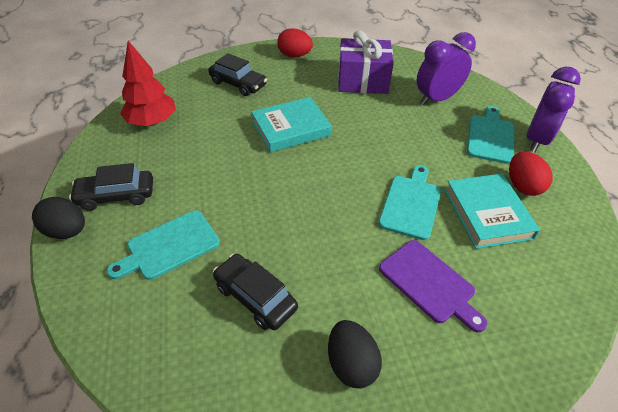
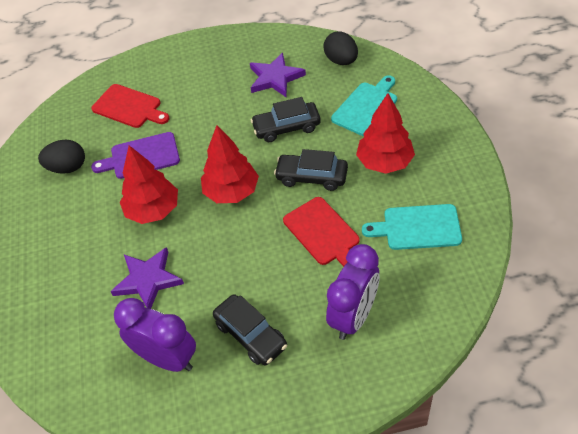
purple gift: [338,30,394,94] = 1 -> none = 0
purple star: none = 0 -> [110,247,184,309] [250,52,306,97] = 2
red cutting board: none = 0 -> [91,84,169,128] [283,197,360,267] = 2
red egg: [277,28,313,57] [509,151,553,196] = 2 -> none = 0
red tree: [120,41,176,126] = 1 -> [120,145,178,224] [201,125,259,203] [356,93,415,174] = 3
turquoise book: [251,97,332,152] [445,174,540,249] = 2 -> none = 0
turquoise cutting board: [107,210,220,280] [378,165,441,240] [467,106,514,164] = 3 -> [331,75,397,136] [362,204,462,250] = 2

